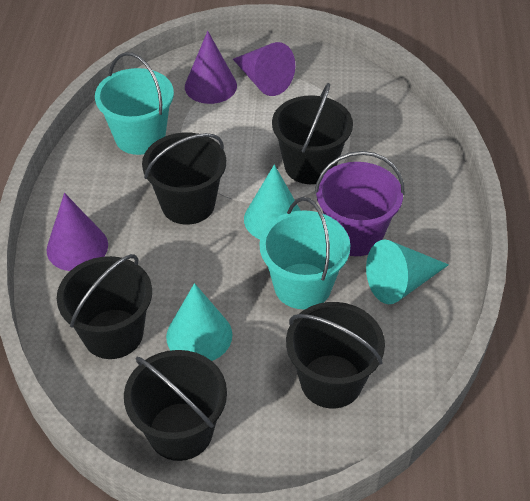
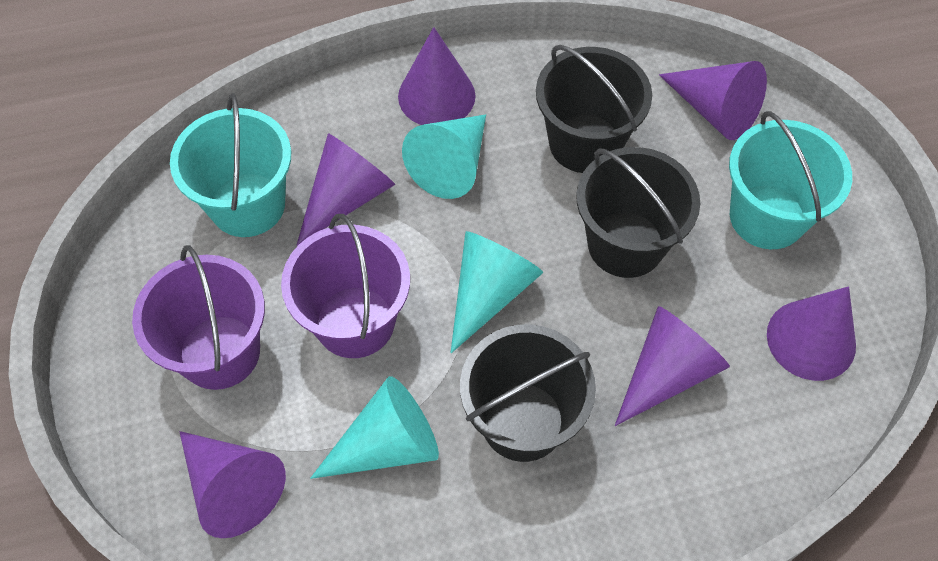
black bucket: [57,254,152,359] [124,350,227,461] [142,132,226,225] [272,83,353,184] [286,302,385,408] = 5 -> [460,324,596,462] [536,45,652,173] [576,147,700,278] = 3
purple bucket: [315,151,405,256] = 1 -> [132,245,265,390] [281,214,410,358] = 2
purple cone: [46,193,108,271] [185,31,237,104] [233,42,295,96] = 3 -> [179,431,286,538] [296,133,396,246] [398,27,476,125] [615,306,730,426] [659,61,767,140] [767,286,856,381] = 6

